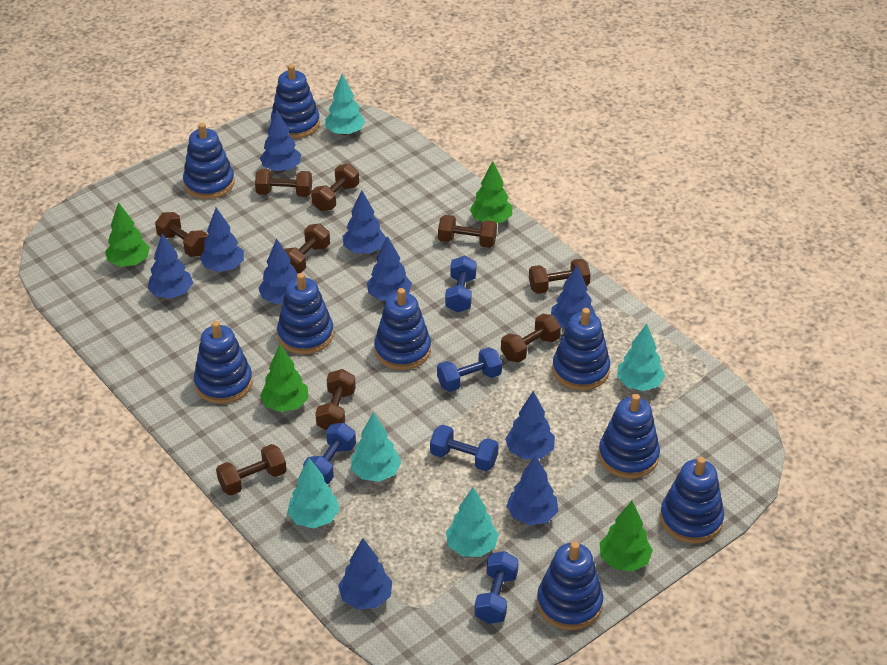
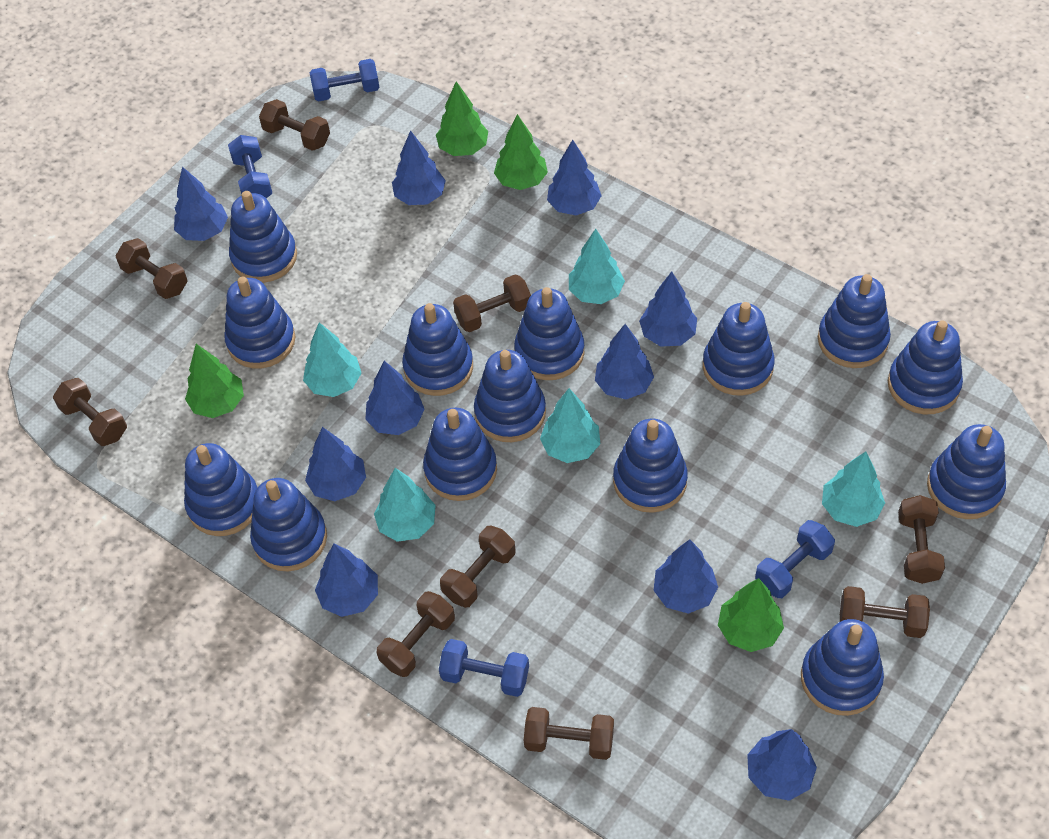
blue dumbbell: [303,423,356,484] [430,425,499,471] [437,347,502,392] [445,256,477,313] [474,551,519,624] = 5 -> [228,135,272,198] [310,59,380,102] [439,639,529,697] [755,520,835,598] = 4
blue stacking toy: [183,123,235,199] [194,321,253,404] [271,64,320,139] [277,273,334,354] [374,288,431,370] [537,541,603,630] [552,308,610,390] [599,394,660,479] [660,457,724,544] = 9 -> [184,443,257,536] [224,276,295,369] [229,191,297,283] [250,478,327,571] [402,303,473,396] [423,408,497,501] [474,350,546,442] [514,287,584,380] [613,418,688,513] [703,302,775,396] [801,619,884,716] [818,274,891,368] [888,320,963,414] [927,424,1006,519] = 14

